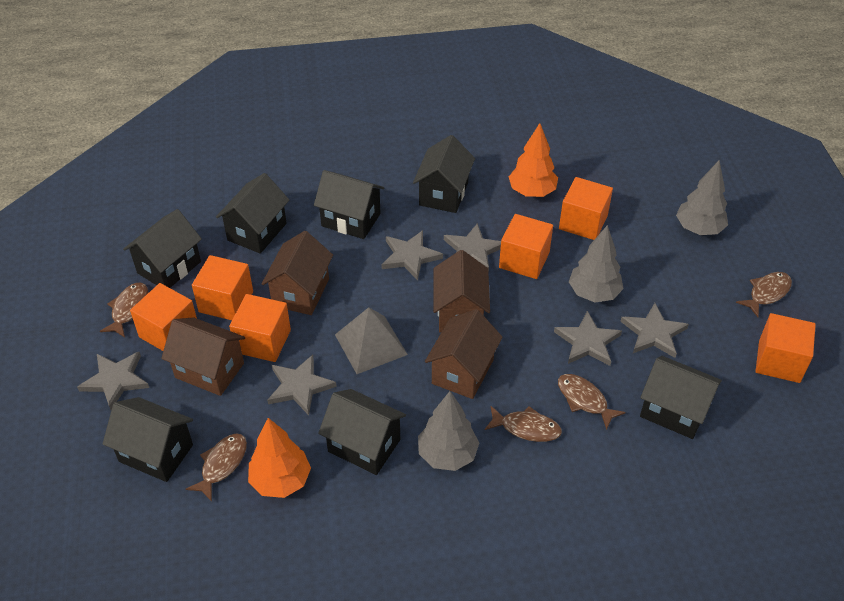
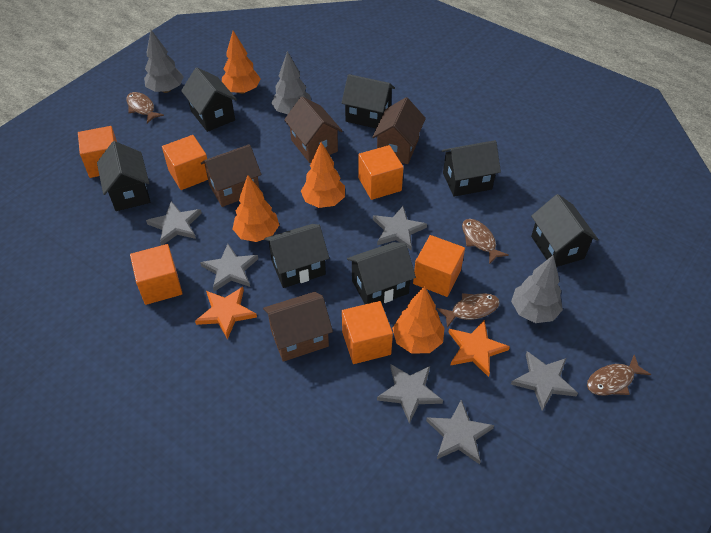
brown fish: [100,283,148,337] [186,434,247,502] [484,406,562,442] [558,374,626,430] [736,272,792,317] = 5 -> [126,92,164,123] [437,293,500,328] [462,219,509,264] [587,355,651,396] = 4
grey pyramid: [335,307,408,374] = 1 -> none = 0
orange star: none = 0 -> [195,287,257,340] [448,320,510,377] = 2
orange tree: [248,418,311,498] [509,123,558,197] = 2 -> [222,31,260,94] [233,175,279,242] [301,142,345,208] [392,286,445,353] = 4

